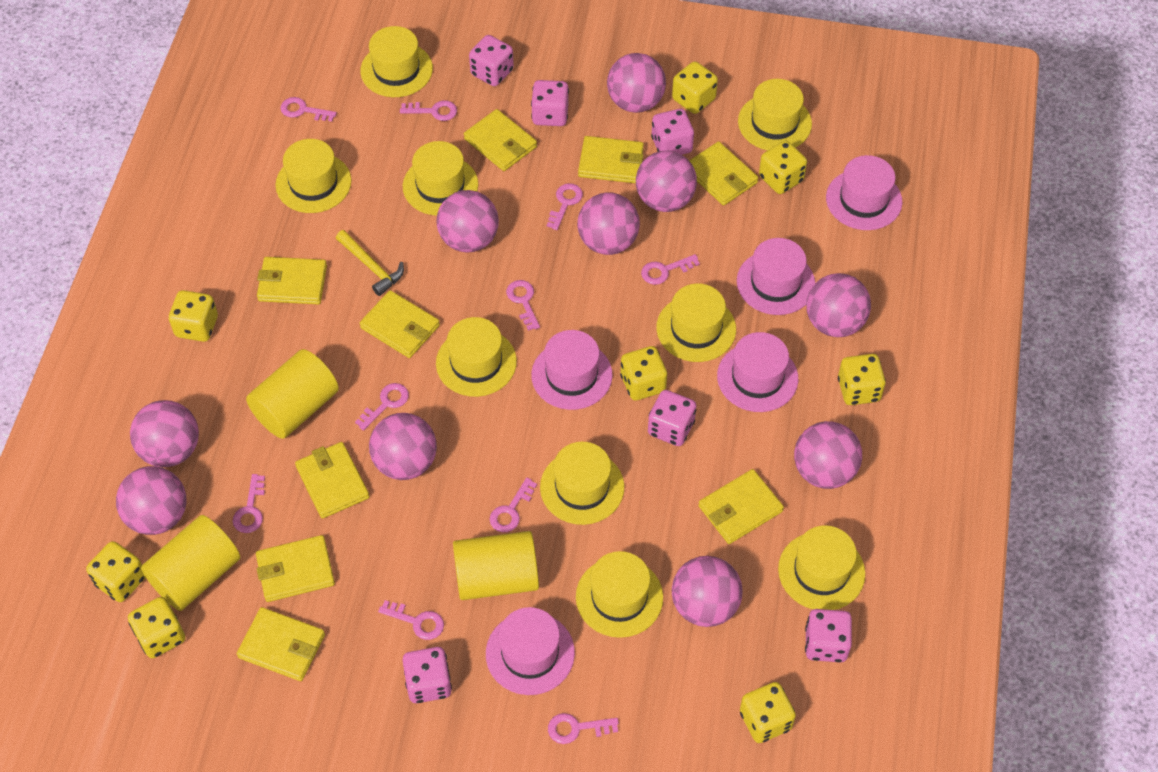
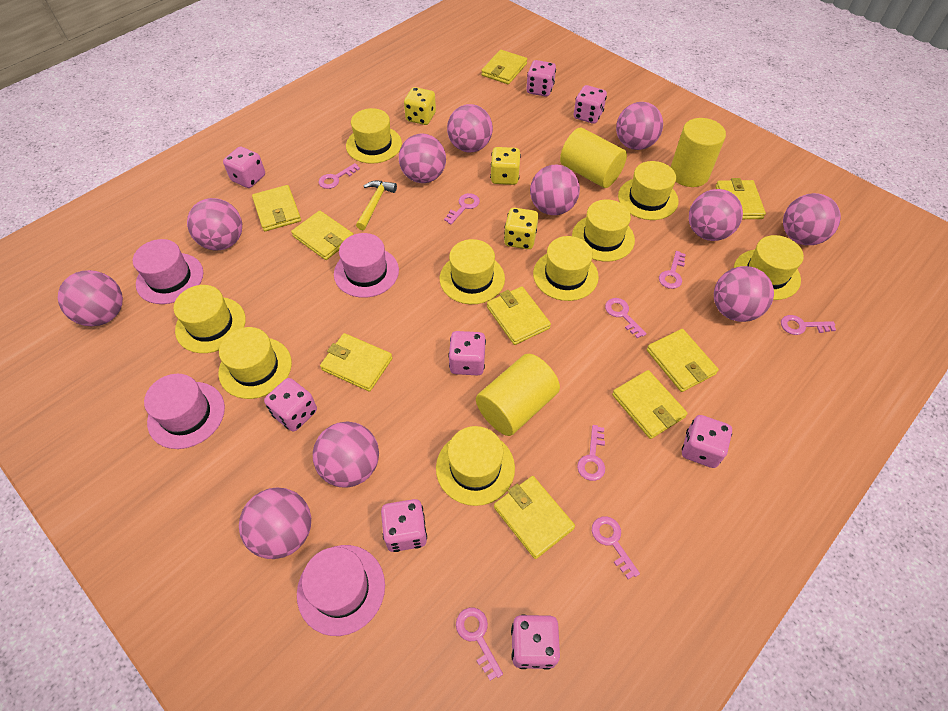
pink ball: [116,466,186,535] [130,400,199,467] [369,413,437,480] [436,190,499,253] [577,192,640,255] [607,53,666,113] [636,150,697,212] [672,556,742,627] [794,421,862,489] [806,273,871,337] = 10 -> [58,270,123,326] [187,198,242,250] [239,487,311,559] [313,422,379,488] [399,134,446,183] [447,104,493,152] [530,165,580,215] [616,102,663,150] [689,189,743,241] [714,266,774,322] [783,193,841,245] = 11
pink dice: [402,647,452,703] [469,35,514,86] [531,80,569,126] [648,390,696,446] [651,109,694,155] [805,609,852,663] = 6 -> [223,147,265,188] [264,378,317,432] [381,499,427,552] [448,331,486,375] [511,615,560,670] [526,60,556,97] [574,85,607,124] [682,415,732,468] = 8
pink hat: [486,607,575,695] [531,330,613,410] [717,332,798,412] [737,238,815,315] [826,155,902,230] = 5 -> [133,239,203,304] [144,374,225,449] [297,545,385,636] [334,233,399,298] = 4
pink key: [233,474,265,533] [280,97,337,122] [355,383,409,431] [378,600,444,640] [400,100,457,121] [489,478,537,532] [506,280,540,331] [547,183,583,230] [548,713,619,744] [641,254,700,285] = 10 -> [319,163,360,189] [444,193,480,224] [456,608,503,681] [577,425,605,481] [592,516,640,579] [605,298,647,339] [659,251,686,289] [781,315,836,335] = 8
yellow dice: [86,541,145,602] [128,597,185,658] [169,290,218,342] [620,346,667,401] [672,61,718,114] [740,682,796,743] [759,141,807,194] [838,354,886,405] = 8 -> [404,87,436,125] [490,147,521,185] [504,208,539,249] = 3

